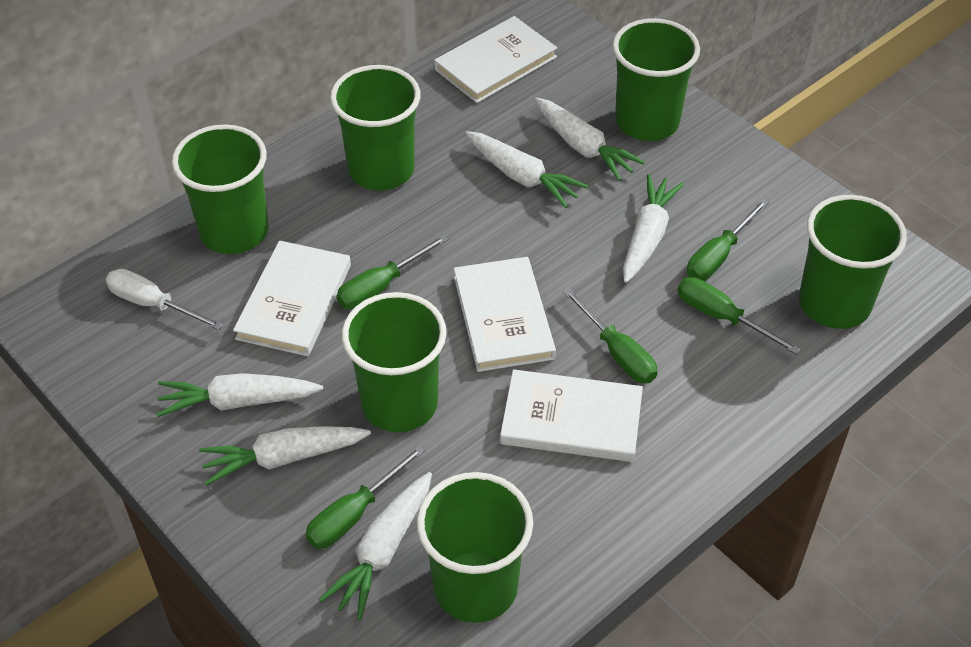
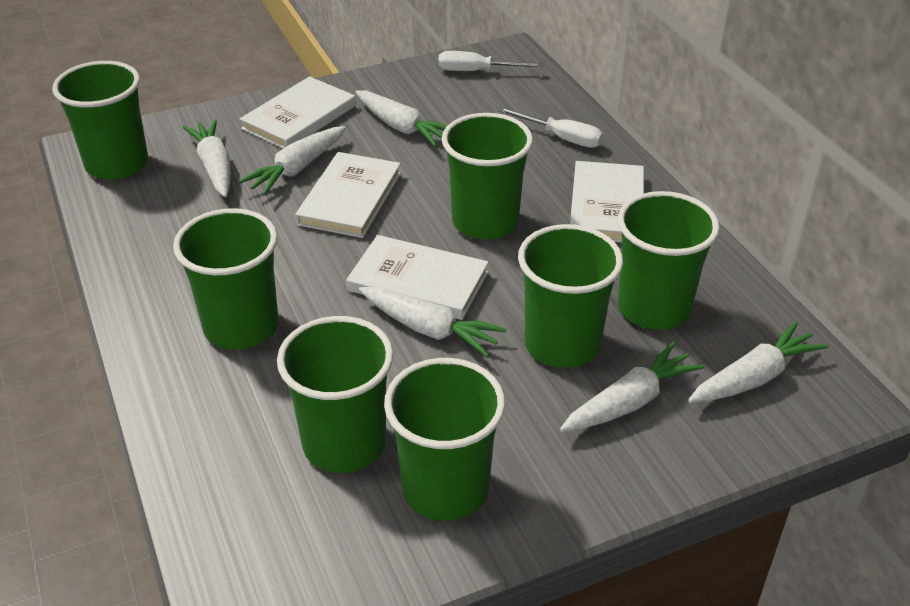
green cup: [172,124,269,254] [330,65,420,190] [342,292,447,432] [417,472,533,623] [613,18,700,141] [799,195,907,329] = 6 -> [52,61,148,180] [173,208,279,350] [277,316,393,473] [384,358,505,521] [442,113,533,240] [518,224,623,368] [618,191,720,330] = 7
green screwdriver: [305,445,425,549] [336,234,449,309] [562,287,657,384] [678,277,801,354] [687,199,769,281] = 5 -> none = 0
white screwdriver: [106,269,224,330] = 1 -> [438,51,543,71] [498,107,603,148] = 2

